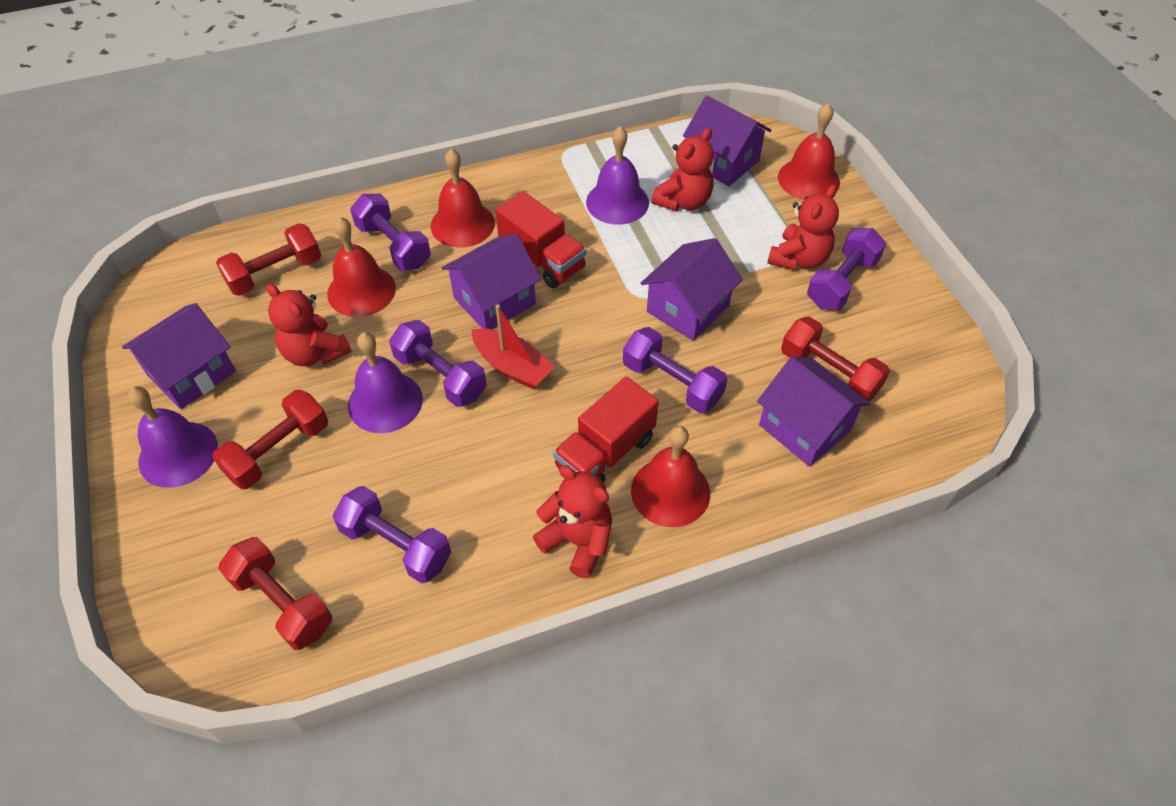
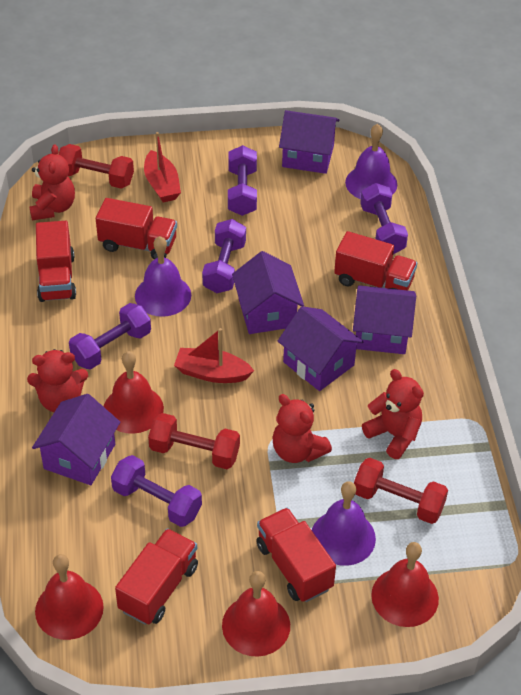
red boat: [472,305,555,389] = 1 -> [144,132,181,202] [174,328,254,383] = 2
red dumbbell: [212,390,328,489] [216,223,321,296] [218,537,332,650] [781,316,890,401] = 4 -> [58,144,134,189] [148,413,240,469] [354,458,448,524] = 3
red truck: [495,191,586,288] [553,377,659,483] = 2 -> [36,221,76,302] [96,198,177,259] [115,528,198,625] [256,508,336,602] [334,231,417,290] = 5

